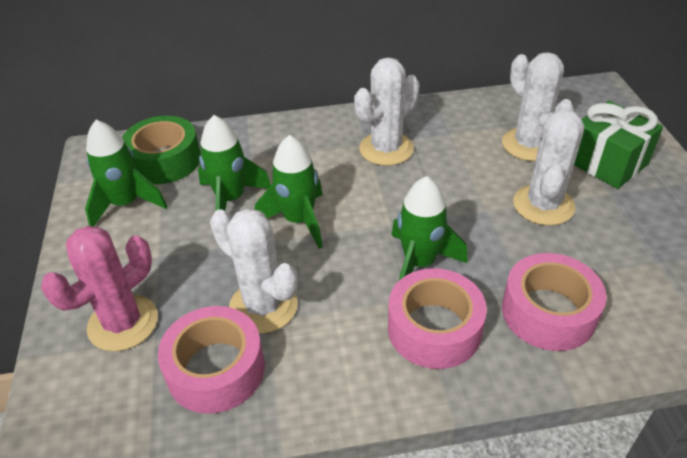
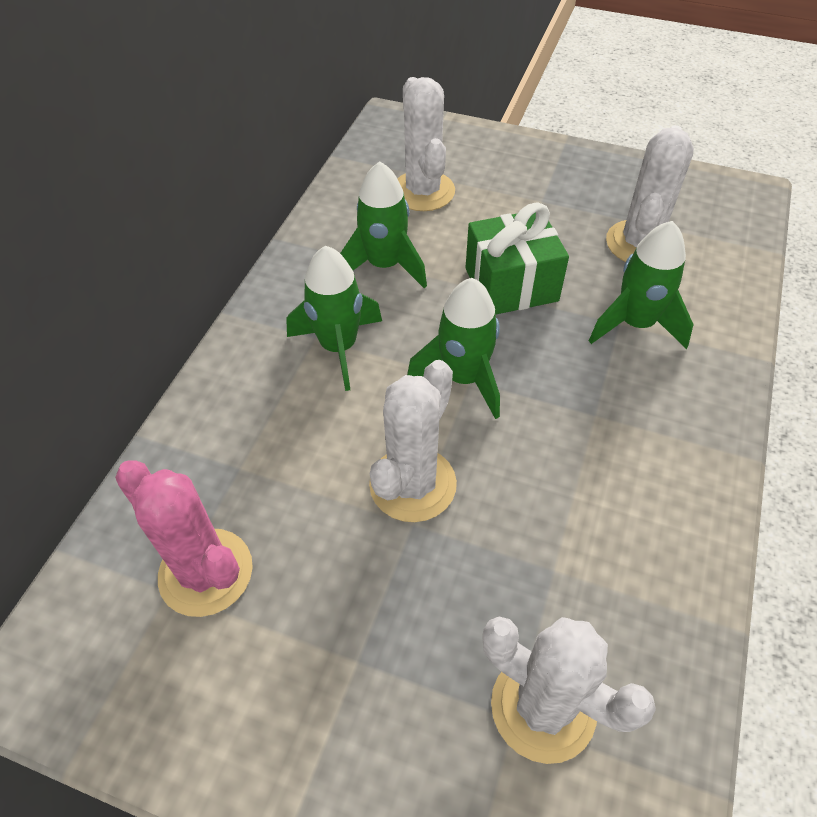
green tape: [122,116,201,184] = 1 -> none = 0
pink tape: [158,306,265,414] [388,268,487,369] [502,253,607,351] = 3 -> none = 0

